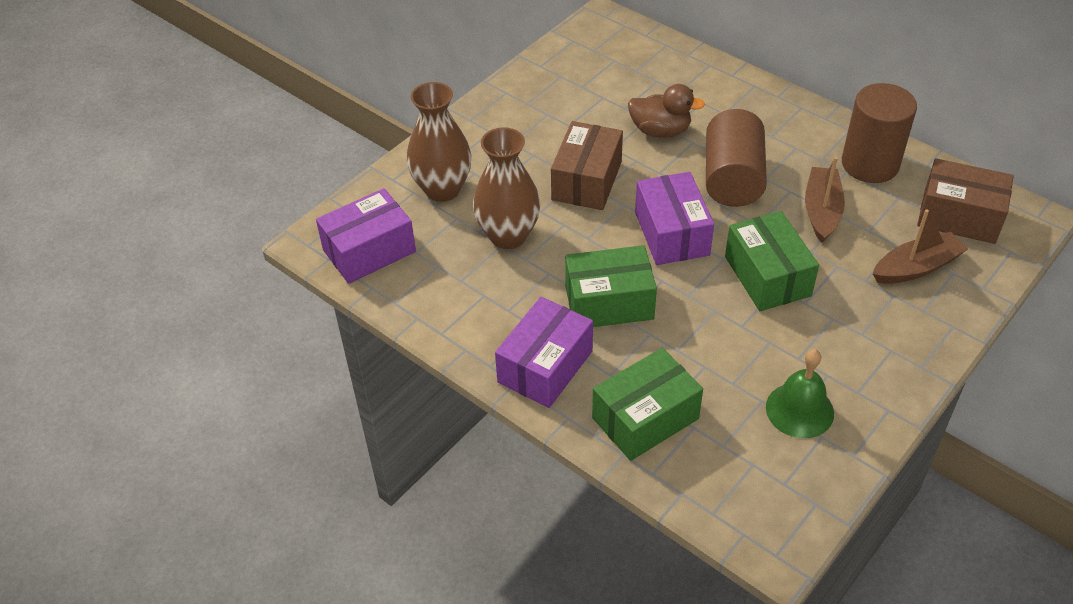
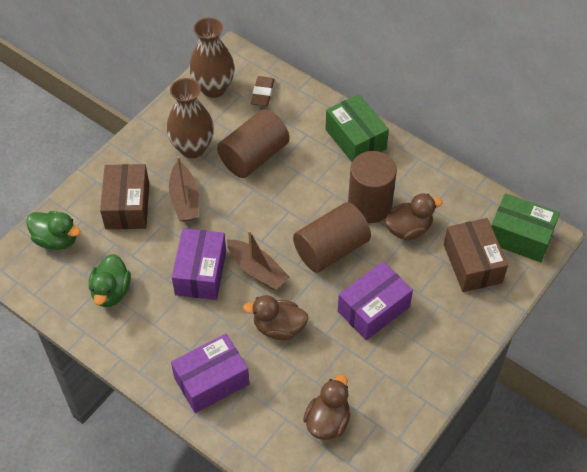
brown cylinder: [706,109,767,207] [842,83,917,183] = 2 -> [217,109,290,178] [293,202,371,273] [348,151,397,223] = 3
brown duck: [628,84,705,138] = 1 -> [243,295,309,340] [303,375,350,440] [385,193,443,240] = 3
brown eraser: none = 0 -> [251,76,274,106] = 1
green bell: [766,349,834,438] = 1 -> none = 0
green box: [565,245,657,327] [592,348,703,461] [725,211,819,311] = 3 -> [325,94,389,162] [491,193,560,262] = 2
green duck: none = 0 -> [26,211,80,250] [89,254,131,307] = 2

